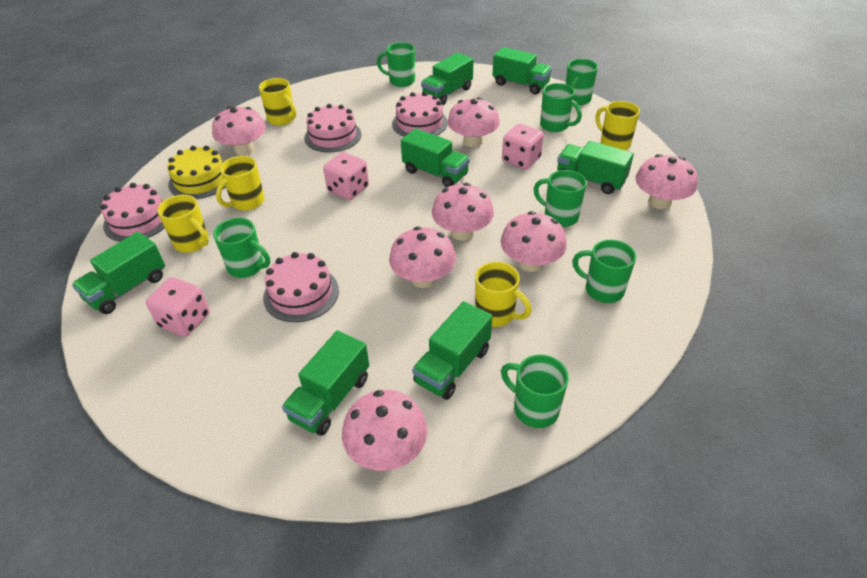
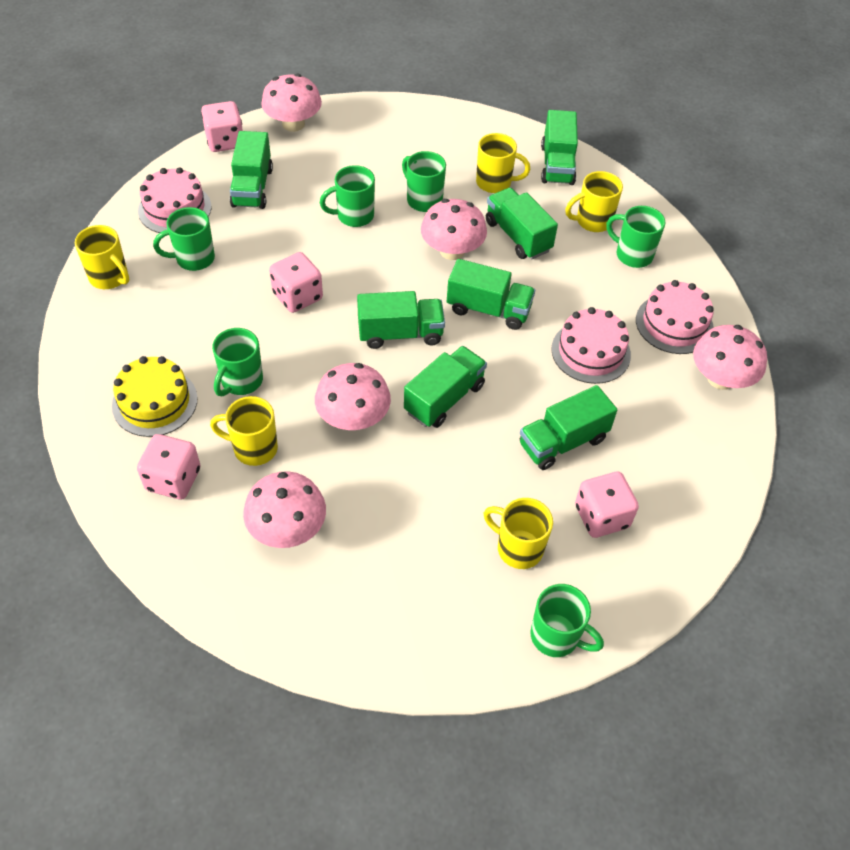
green mug: [213,218,270,278] [377,42,415,87] [501,354,569,428] [534,170,587,227] [540,83,582,132] [566,59,598,106] [572,240,636,303] = 7 -> [153,207,215,271] [212,328,263,396] [320,165,375,227] [402,151,446,212] [530,584,604,657] [606,206,666,268] = 6
pink cake: [100,183,165,242] [263,252,339,322] [304,104,362,152] [392,92,448,137] = 4 -> [138,167,211,233] [551,307,631,384] [636,280,714,354] = 3
pink dice: [146,277,210,337] [323,152,369,200] [502,124,544,169] = 3 -> [137,434,200,500] [201,101,243,152] [269,252,323,313] [575,472,639,538] = 4
pink mushroom: [212,107,266,156] [342,390,428,471] [389,227,456,288] [432,183,494,241] [447,97,500,147] [501,211,567,272] [636,154,698,209] = 7 -> [243,471,326,548] [261,74,322,132] [315,363,391,430] [421,199,487,260] [693,325,767,390] = 5

